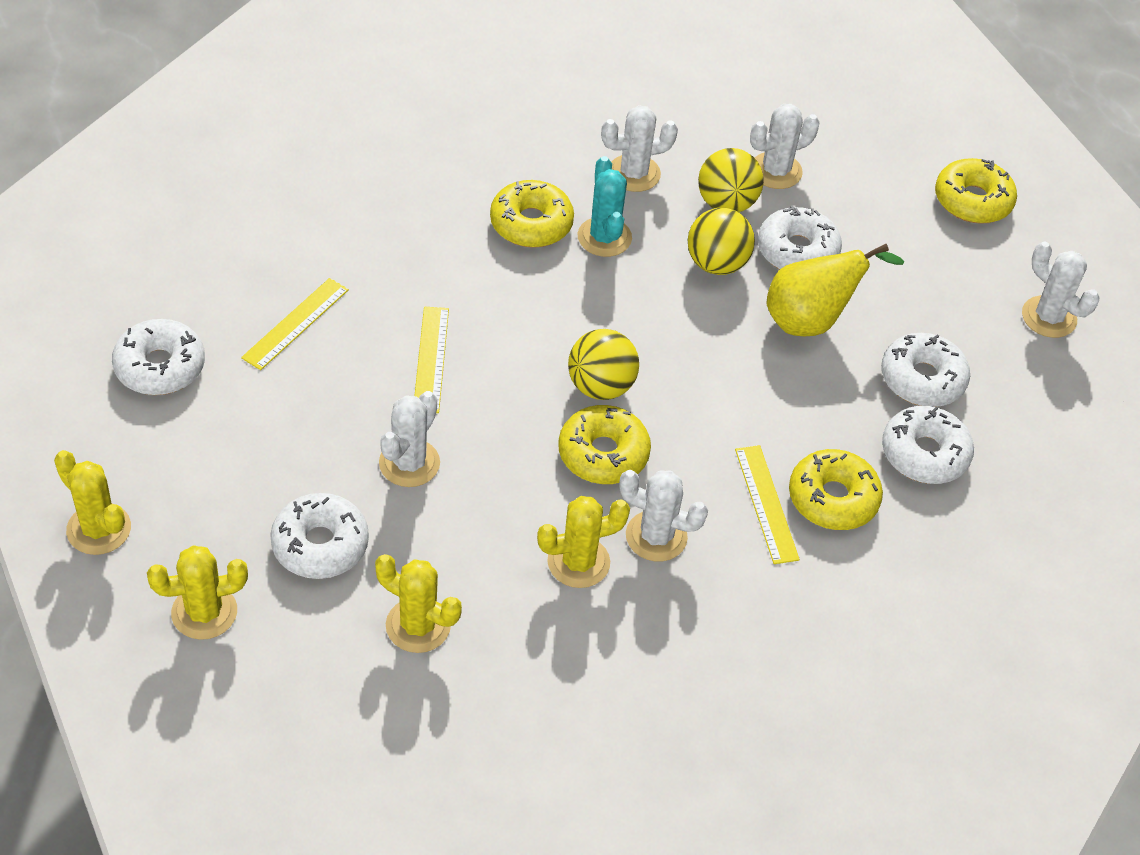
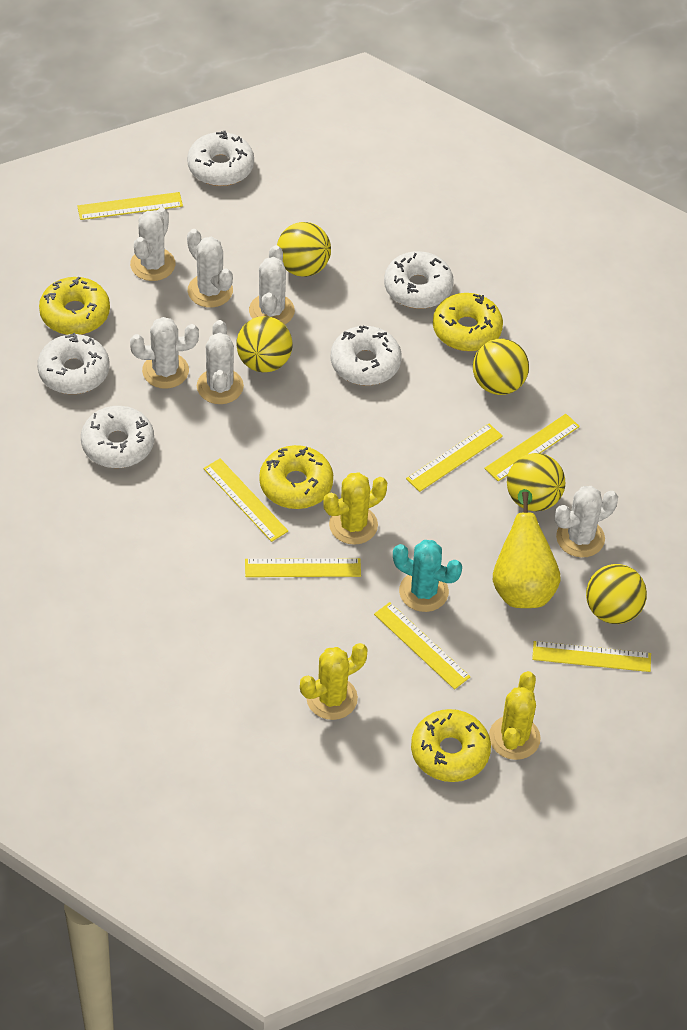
white cactus: [379,391,440,487] [601,105,678,192] [619,470,708,562] [750,104,820,189] [1022,242,1099,338] = 5 -> [130,208,175,281] [130,317,199,389] [187,229,233,308] [197,320,244,404] [249,245,295,325] [555,486,618,558] = 6
yellow ball: [568,329,639,400] [688,208,755,275] [698,148,764,212] = 3 -> [236,316,293,372] [277,222,331,277] [473,339,529,395] [507,453,565,511] [586,564,647,624] = 5
yellow cactus: [54,450,131,555] [147,545,248,640] [375,554,462,653] [537,496,630,588] = 4 -> [300,643,368,720] [323,472,387,545] [489,671,541,760] = 3
yellow ruler: [241,278,349,370] [414,307,449,413] [735,445,800,564] = 3 -> [77,192,183,220] [203,459,288,542] [245,558,361,577] [374,602,470,689] [406,424,503,492] [484,414,580,481] [532,641,651,672] = 7

